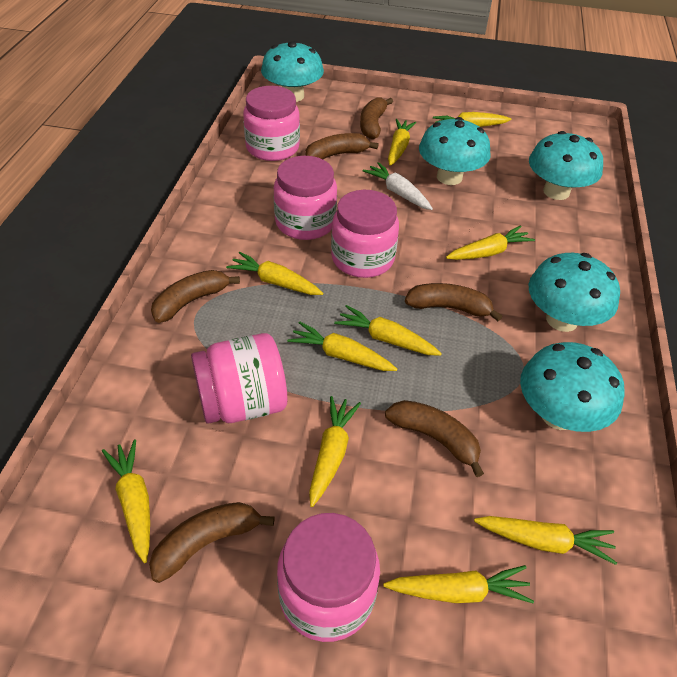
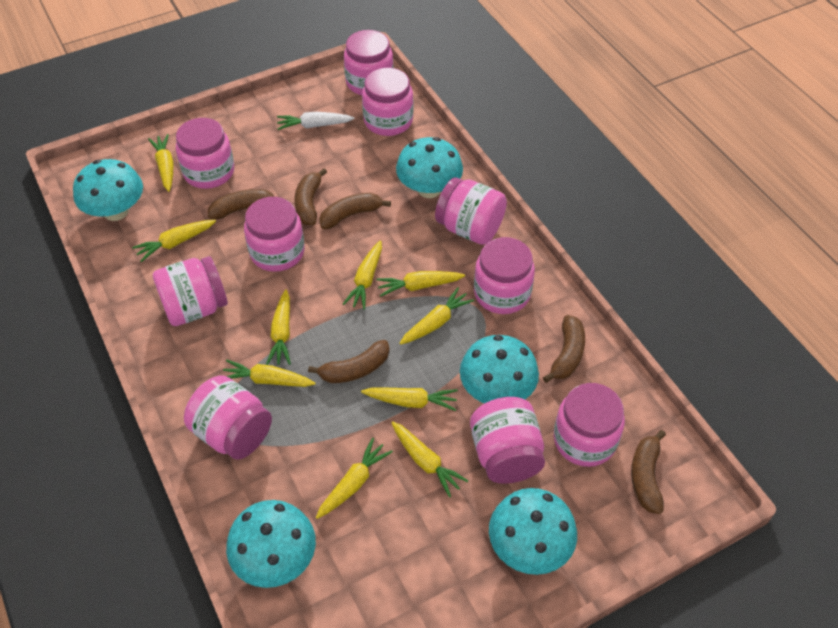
pink jar: [191,333,287,424] [243,86,300,161] [274,156,337,240] [277,513,380,642] [331,190,399,278] = 5 -> [153,256,228,326] [176,118,234,189] [184,375,272,460] [244,197,305,272] [344,30,393,95] [362,68,413,136] [435,177,507,245] [470,397,545,484] [474,237,535,314] [554,383,625,467] = 10

